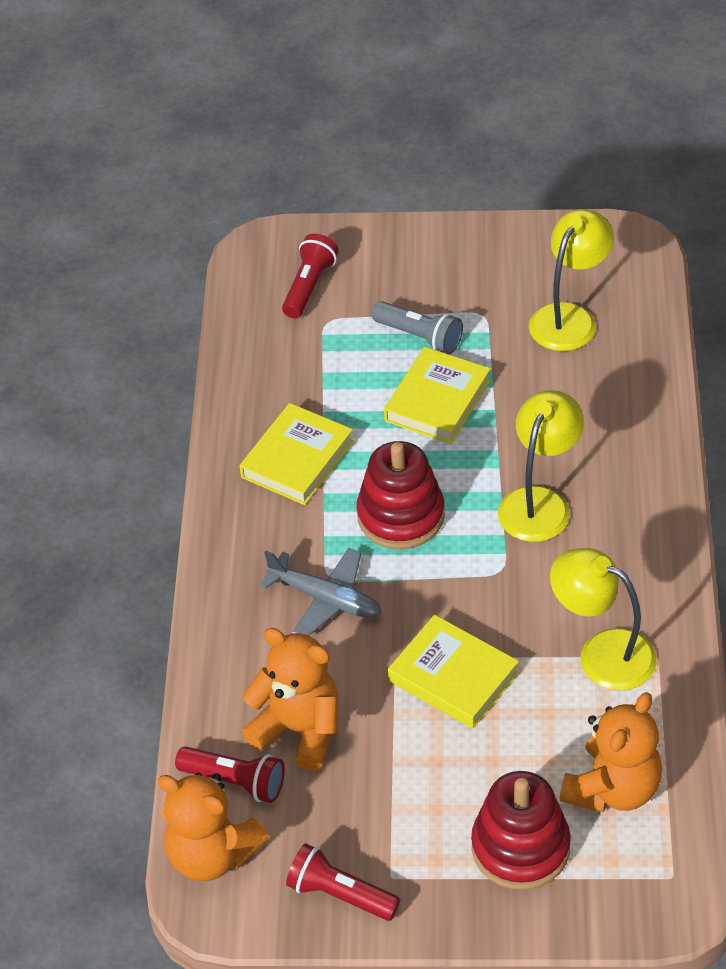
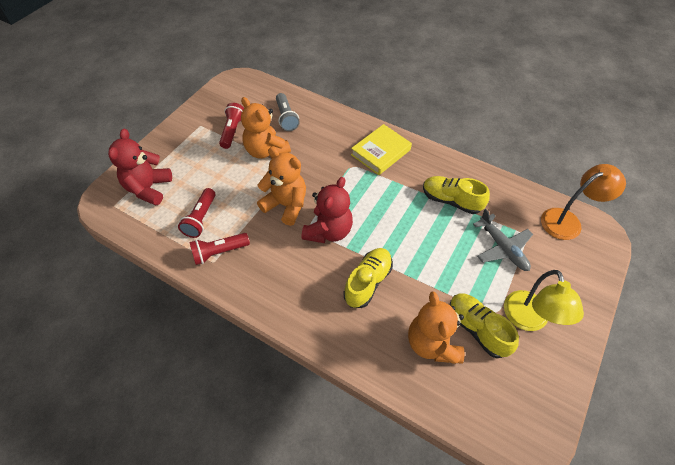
orange lamp: none = 0 -> [541,164,626,240] = 1
red stacking toy: [356,441,445,549] [471,771,571,890] = 2 -> none = 0
red teddy bear: none = 0 -> [108,129,172,205] [302,177,353,243] = 2
yellow book: [240,403,354,505] [384,347,491,444] [388,615,519,729] = 3 -> [351,124,412,175] = 1
yellow lamp: [498,390,584,542] [529,209,614,351] [550,548,657,691] = 3 -> [504,270,584,331] = 1
yellow shoe: none = 0 -> [343,248,393,308] [423,176,490,214] [450,293,519,358] = 3

